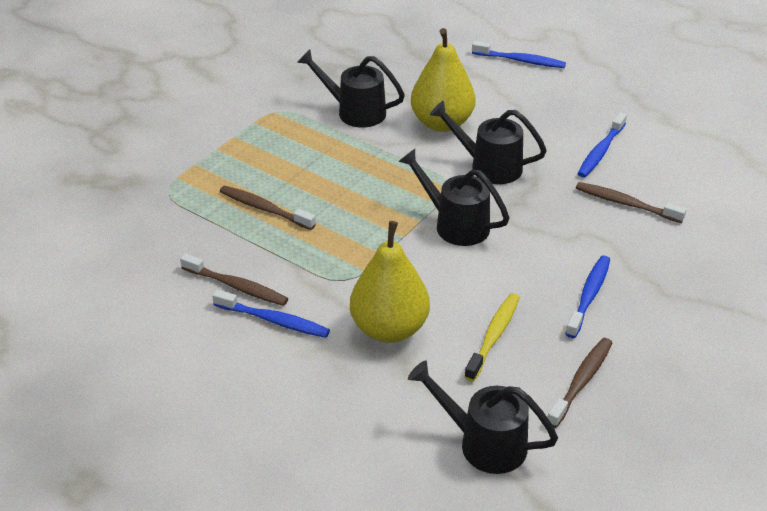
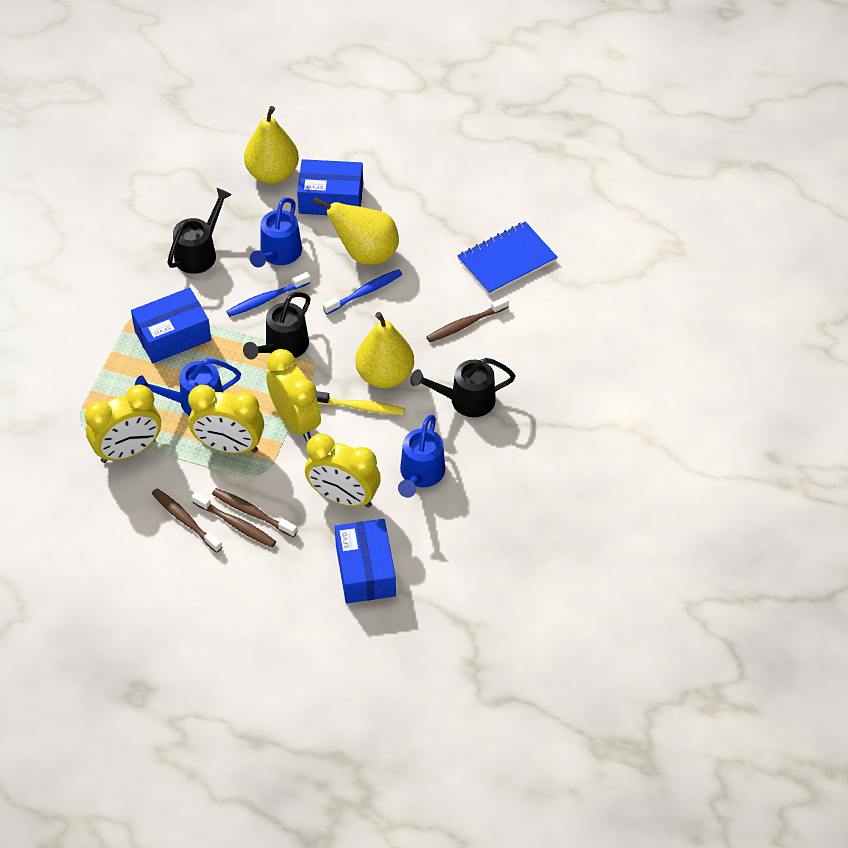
black watering can: [297,49,405,128] [398,149,509,246] [408,360,558,474] [430,101,547,184] = 4 -> [167,188,232,274] [243,292,311,359] [410,358,515,417] = 3
blue box: none = 0 -> [131,288,211,363] [297,159,363,215] [335,519,396,603] = 3
blue notebook: none = 0 -> [457,221,558,295] = 1
blue toothbrush: [212,290,330,338] [472,41,566,68] [565,256,610,338] [577,112,627,178] = 4 -> [226,272,311,317] [323,269,402,314] = 2
blue watering can: none = 0 -> [135,358,241,416] [250,198,302,267] [398,415,445,498] = 3
yellow clock: none = 0 -> [85,385,161,463] [188,385,264,454] [266,349,321,441] [305,433,381,508] = 4
yellow pear: [350,221,430,343] [411,28,476,132] = 2 -> [244,106,299,184] [313,198,399,265] [355,312,414,388] = 3

